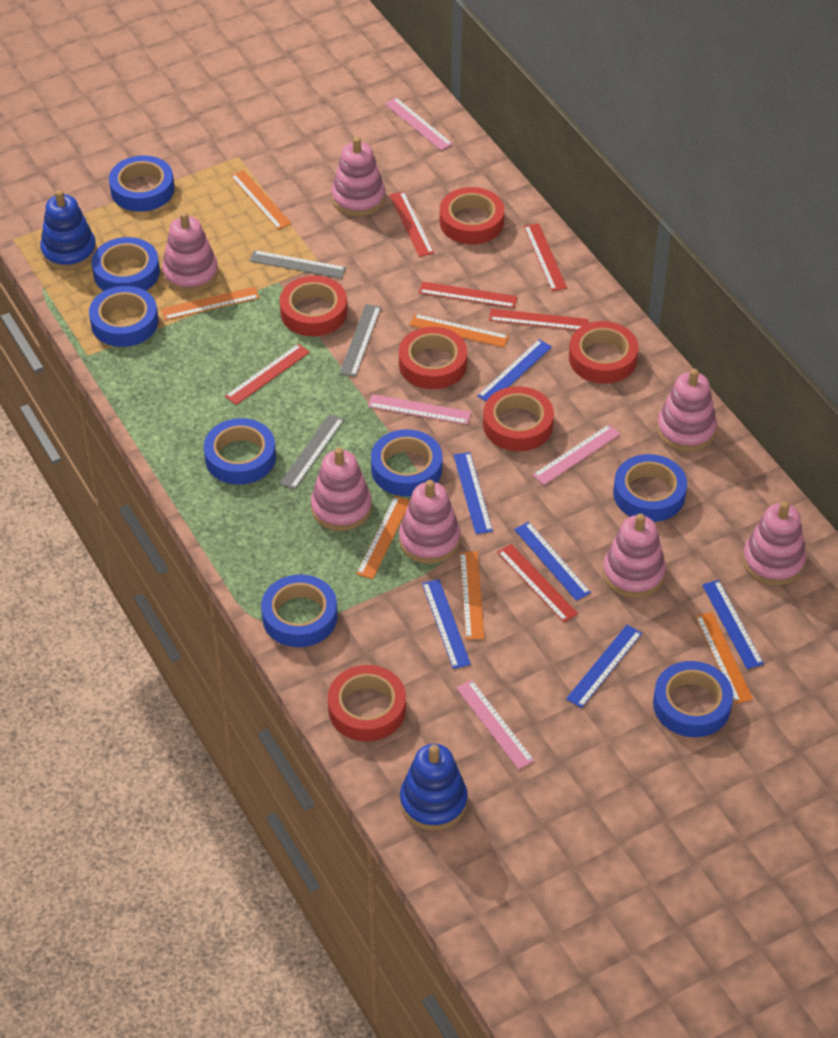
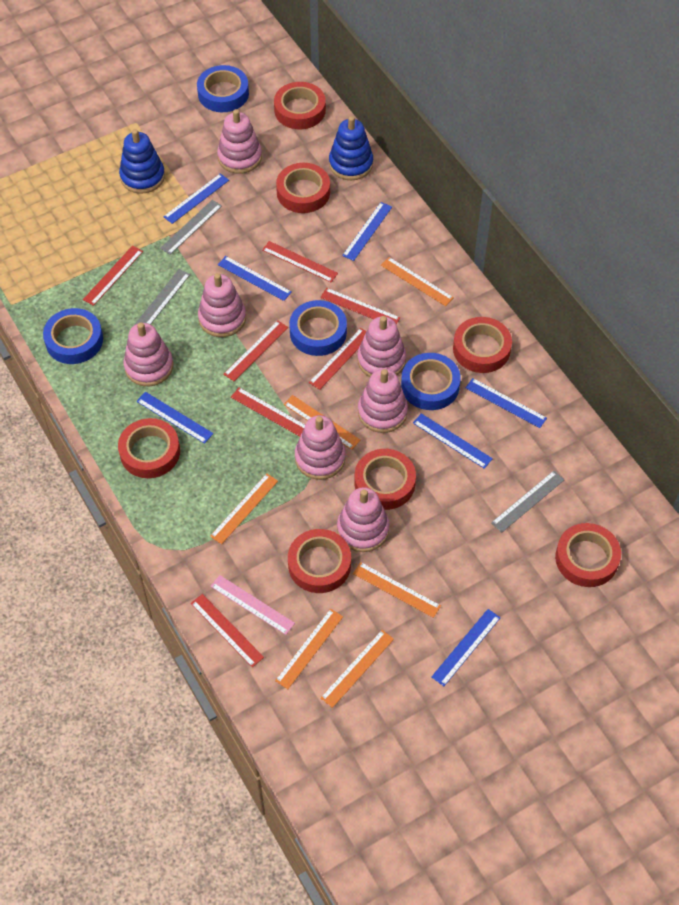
blue ruler: [422,579,471,669] [453,452,493,534] [477,339,552,401] [514,522,591,601] [566,625,642,708] [702,580,764,669] = 6 -> [136,392,213,444] [163,173,229,224] [218,256,292,301] [342,202,392,261] [413,413,493,469] [432,609,501,686] [465,378,547,428] = 7
blue tape: [89,286,158,347] [92,237,160,291] [109,155,174,212] [204,418,276,485] [261,574,338,647] [371,429,442,496] [613,454,687,522] [653,661,733,737] = 8 -> [43,308,103,364] [197,65,249,112] [289,300,347,356] [401,353,461,410] = 4
pink ruler: [368,394,471,424] [385,97,453,150] [456,680,535,769] [532,424,620,485] = 4 -> [210,575,295,635] = 1
red ruler: [225,344,310,405] [390,191,434,257] [419,281,517,308] [489,309,589,330] [497,544,578,622] [524,223,567,291] = 6 -> [83,246,143,306] [191,594,264,667] [223,320,288,381] [231,387,305,437] [262,241,338,282] [309,328,366,390] [320,288,400,325] = 7
red tape: [280,276,347,336] [328,665,406,741] [399,327,467,389] [440,187,504,244] [483,386,554,451] [569,321,638,384] = 6 -> [118,418,180,478] [274,82,326,129] [276,163,330,213] [288,529,351,593] [354,449,416,510] [453,317,512,373] [555,523,621,587] = 7

